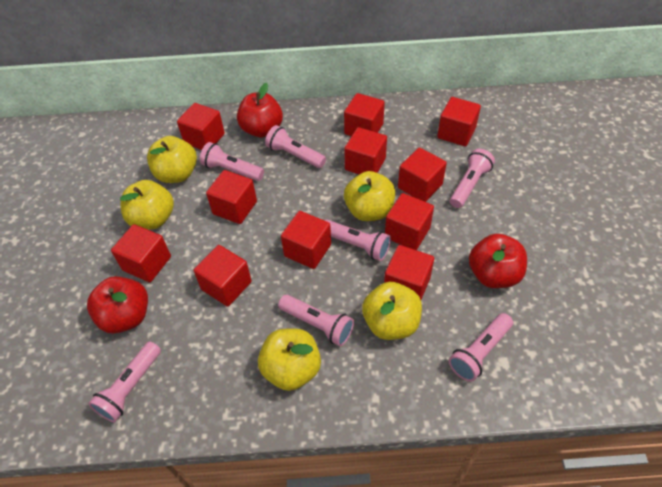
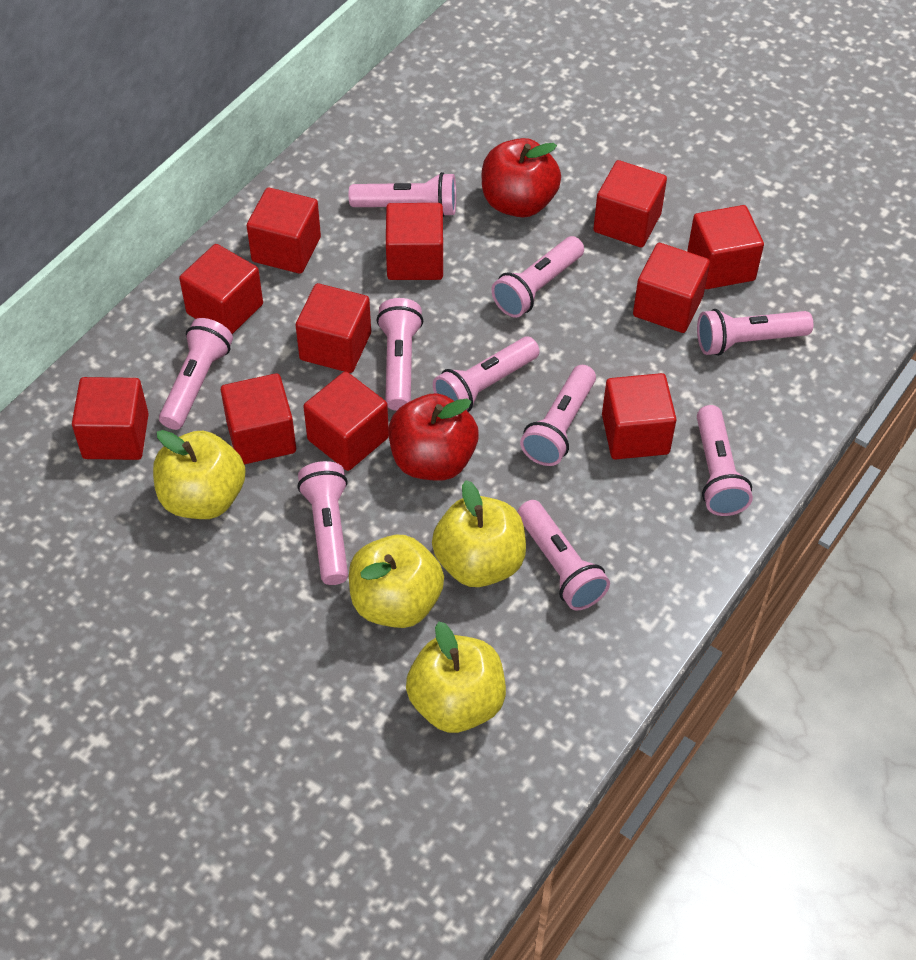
pink flashlight: [88,341,161,422] [200,142,264,181] [265,125,326,168] [278,295,354,346] [324,220,391,261] [449,313,513,382] [450,149,495,208] = 7 -> [159,318,233,430] [297,461,348,585] [349,172,456,217] [377,298,423,411] [433,337,540,412] [491,236,584,318] [518,500,610,610] [520,365,596,466] [697,309,813,356] [697,405,753,516] = 10
red apple: [87,276,148,334] [237,83,283,137] [469,234,527,288] = 3 -> [388,393,478,481] [482,138,561,217] = 2
yellow apple: [120,180,174,229] [147,136,197,183] [258,328,321,391] [344,171,395,221] [362,282,422,340] = 5 -> [153,430,245,519] [349,535,444,628] [406,622,506,733] [432,480,526,587] = 4

